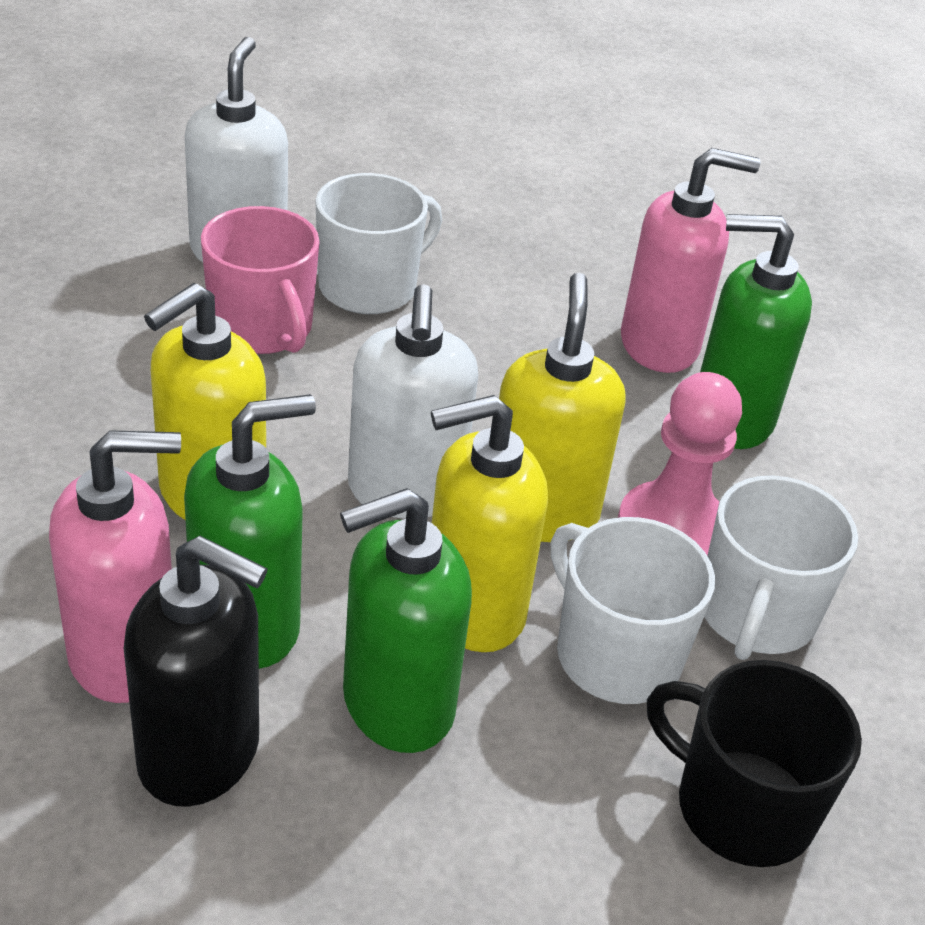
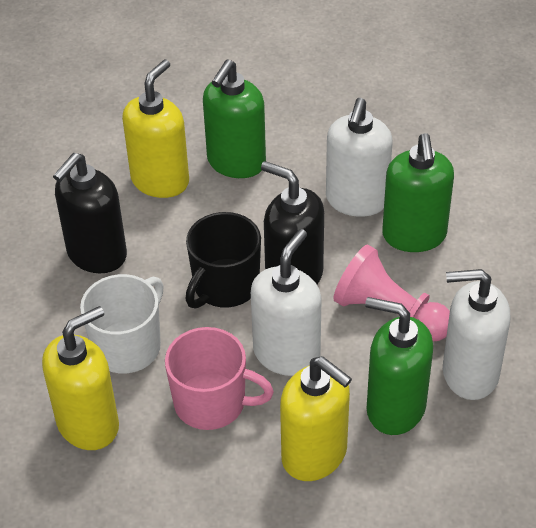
black soap dispenser: [124,536,268,807] = 1 -> [53,153,127,273] [261,161,324,284] = 2
pink soap dispenser: [49,430,181,703] [621,148,761,373] = 2 -> none = 0
white mug: [315,173,442,314] [551,517,715,704] [704,476,858,660] = 3 -> [80,274,164,373] = 1
white soap dispenser: [185,37,288,263] [348,284,478,519] = 2 -> [251,229,322,376] [326,98,393,217] [443,269,510,400] = 3

